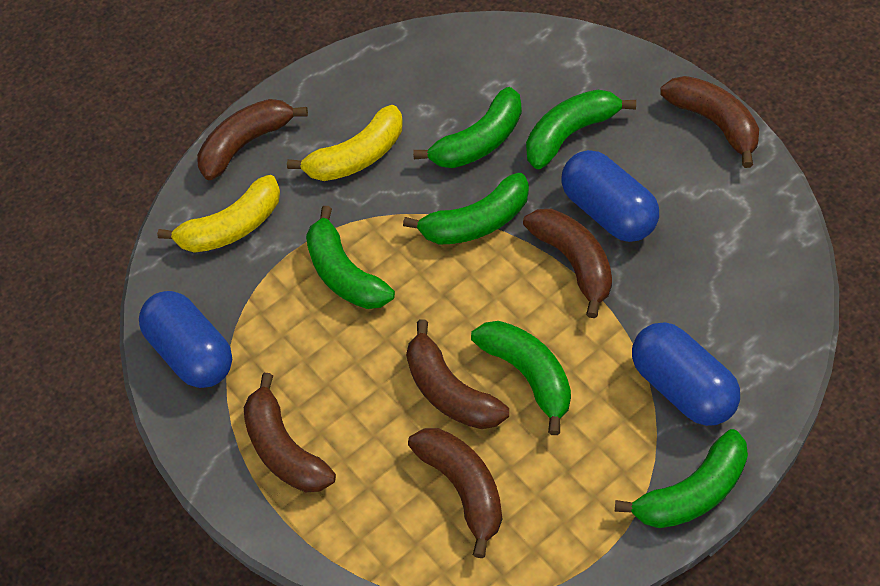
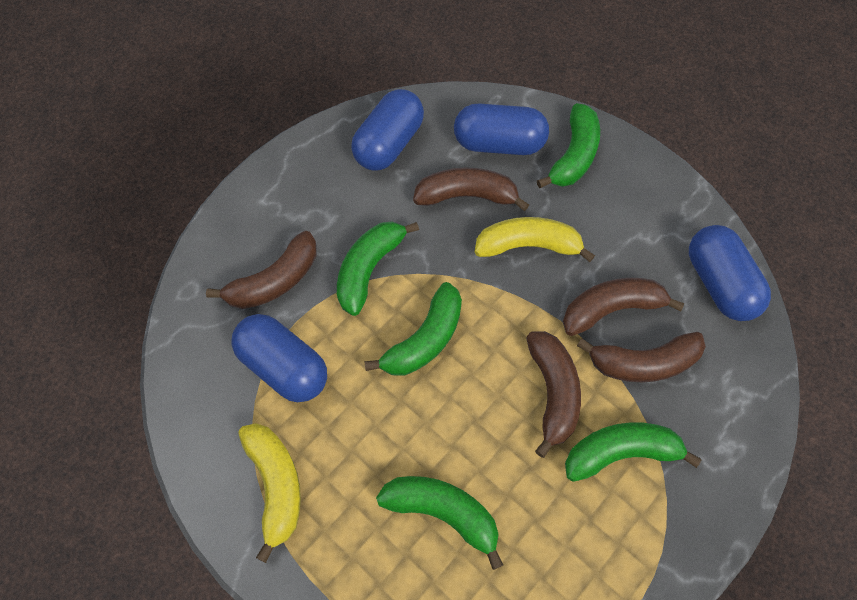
blue capsule: [139,291,232,388] [561,150,659,242] [632,322,740,426] = 3 -> [231,314,327,402] [351,89,424,170] [454,103,549,155] [689,225,771,321] = 4
brown banana: [197,99,308,180] [244,373,336,492] [406,319,509,429] [408,428,502,558] [523,209,612,318] [661,76,759,168] = 6 -> [206,231,316,309] [413,168,529,211] [526,331,581,458] [563,278,685,336] [577,332,706,382] = 5
green banana: [306,206,395,309] [403,173,529,245] [413,87,522,168] [471,321,571,435] [526,90,636,169] [615,429,748,528] = 6 -> [337,222,419,316] [364,282,462,376] [376,476,503,570] [537,103,600,188] [565,422,701,482] = 5

